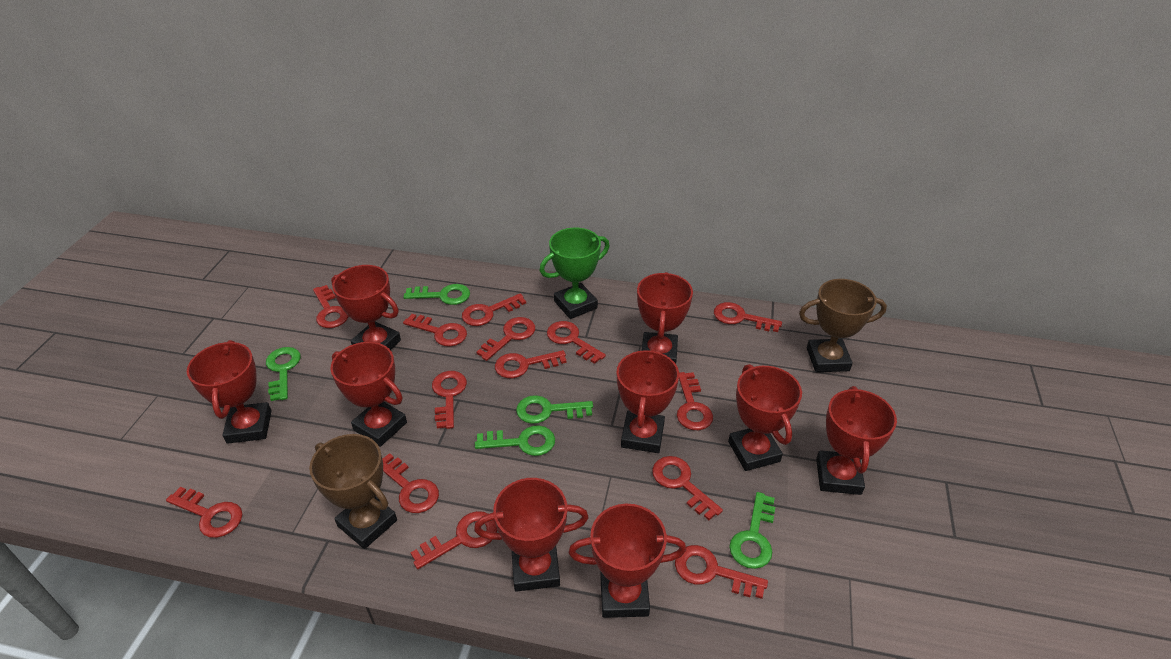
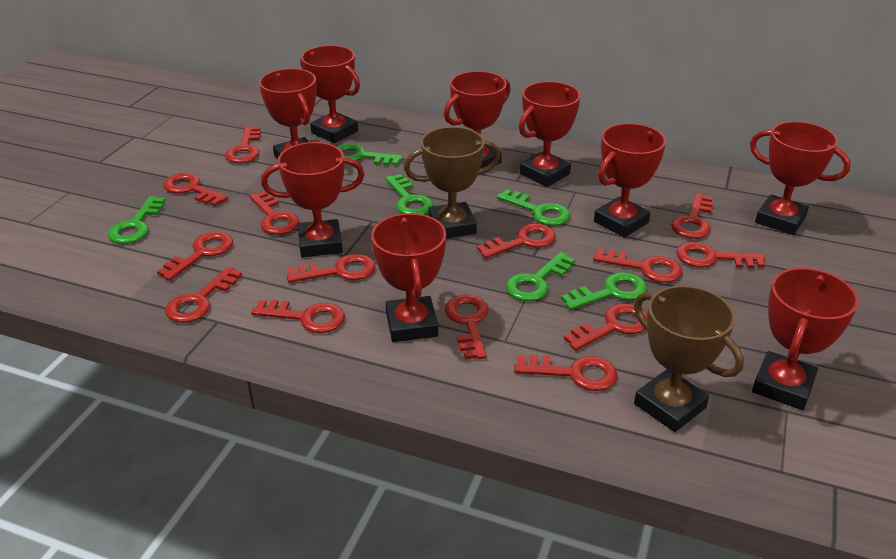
green key: [266,347,301,401] [404,284,470,305] [475,426,555,456] [516,395,593,424] [729,492,775,569] = 5 -> [108,196,165,244] [336,143,403,166] [385,174,434,215] [497,189,570,226] [506,252,575,301] [561,272,647,310] = 6
green trophy: [539,228,610,319] = 1 -> none = 0

